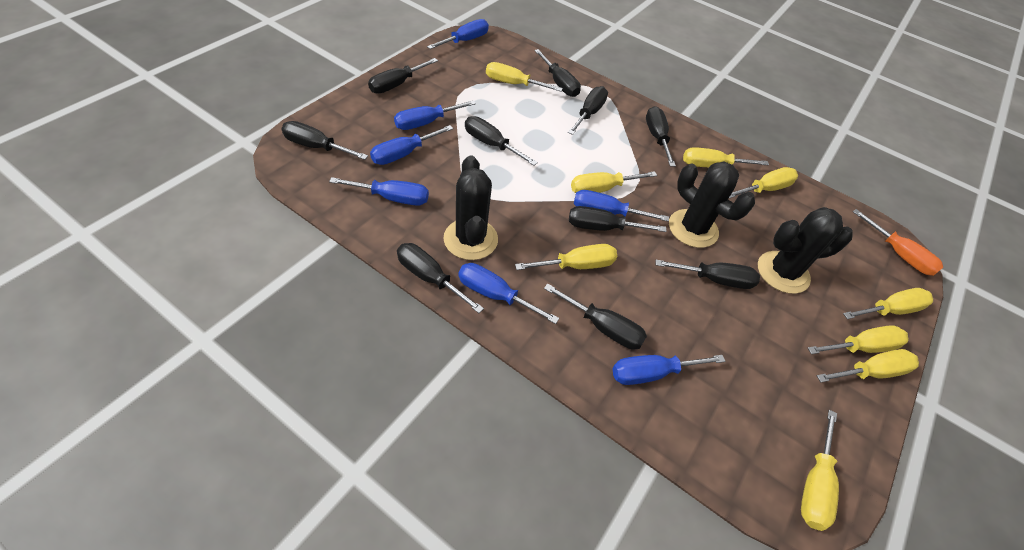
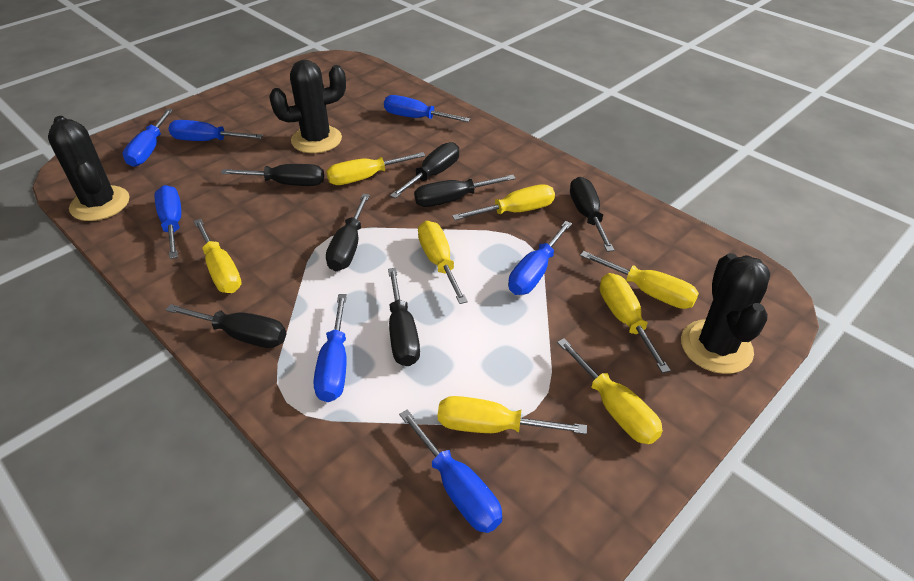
black screwdriver: [281,121,368,160] [368,58,438,93] [397,243,484,313] [465,116,538,166] [534,49,581,97] [544,283,647,350] [568,86,608,135] [569,206,667,232] [646,106,676,167] [655,260,760,289] = 10 -> [166,304,286,348] [221,164,324,186] [326,194,370,271] [388,268,420,366] [390,142,459,198] [414,175,516,207] [570,177,615,252] = 7
orange screwdriver: [853,209,943,276] = 1 -> none = 0
yellow screwdriver: [486,62,563,92] [515,244,617,270] [571,171,657,193] [683,147,769,167] [729,167,798,198] [801,410,839,531] [808,325,909,354] [817,349,919,383] [843,288,933,319] = 9 -> [193,219,242,293] [326,152,426,185] [418,221,468,304] [438,396,587,434] [452,184,555,220] [557,338,663,444] [580,251,699,309] [600,273,671,373] = 8

